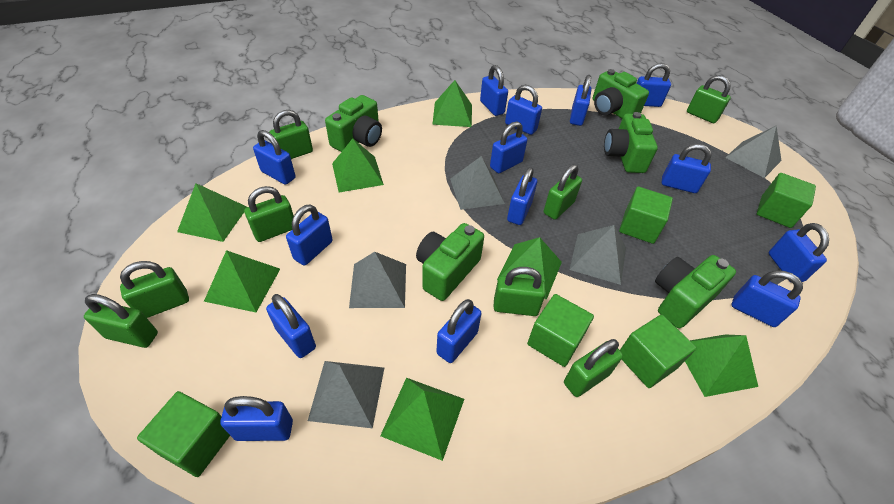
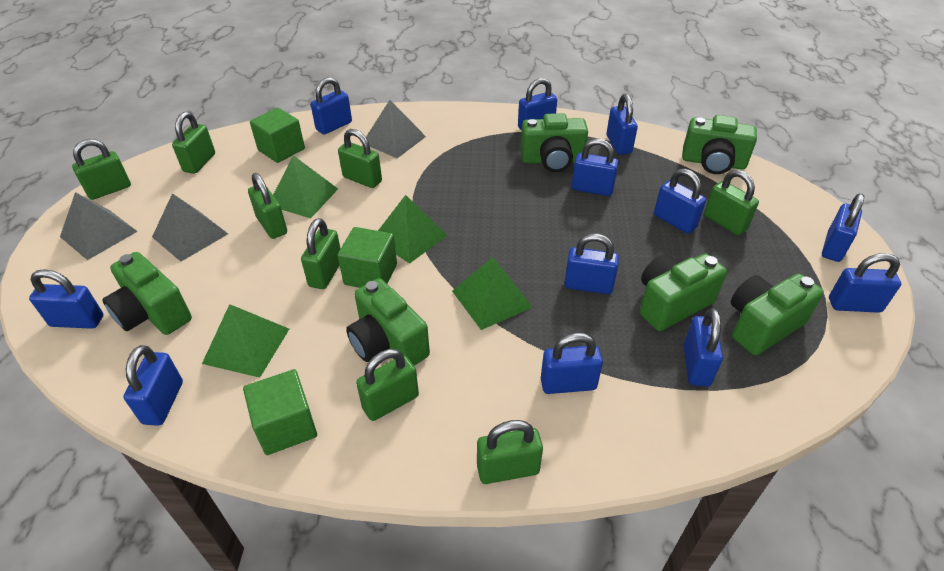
blue padlock: [220,396,293,441] [253,130,296,185] [266,294,316,358] [286,204,333,265] [436,299,482,363] [480,65,508,116] [490,122,528,173] [505,85,542,135] [507,167,537,225] [570,75,591,126] [637,63,671,107] [662,144,712,193] [731,271,803,327] [769,223,829,283] = 14 -> [29,269,103,329] [123,345,183,426] [311,77,352,135] [518,78,557,131] [541,333,603,394] [564,234,619,294] [572,139,619,196] [607,94,638,155] [654,169,706,233] [683,308,723,386] [822,193,864,262] [829,253,901,313] = 12
green camera: [325,95,382,152] [416,223,484,301] [593,69,649,119] [604,112,658,173] [655,255,736,328] = 5 -> [102,252,192,335] [346,278,430,366] [521,113,588,172] [640,253,727,331] [682,115,757,174] [731,273,824,355] = 6
green cube: [137,391,230,477] [527,294,594,367] [619,187,673,244] [620,314,696,388] [757,173,816,228] = 5 -> [243,369,317,455] [250,108,305,163] [338,227,397,288] = 3
green pyramid: [177,183,247,242] [204,250,280,312] [332,138,384,192] [380,378,464,461] [432,80,472,127] [497,237,562,300] [685,334,758,397] = 7 -> [202,304,289,378] [273,155,338,218] [378,195,447,264] [452,257,533,330] = 4
grey pyramid: [308,361,384,428] [349,252,406,308] [450,156,505,210] [570,225,626,285] [725,125,782,178] = 5 -> [60,192,138,260] [152,193,228,262] [366,100,426,158] = 3

